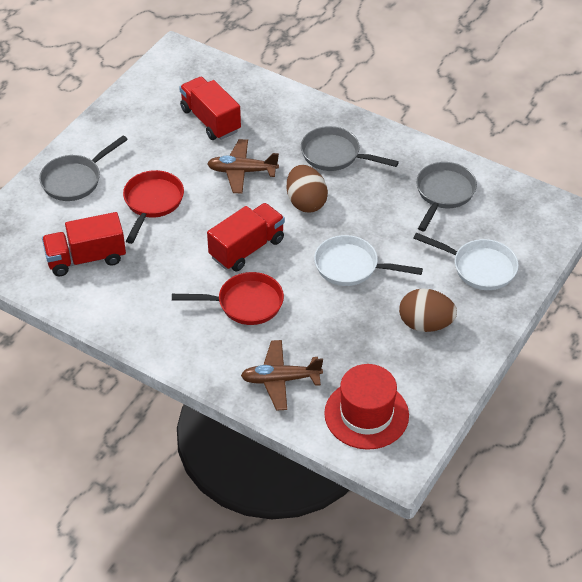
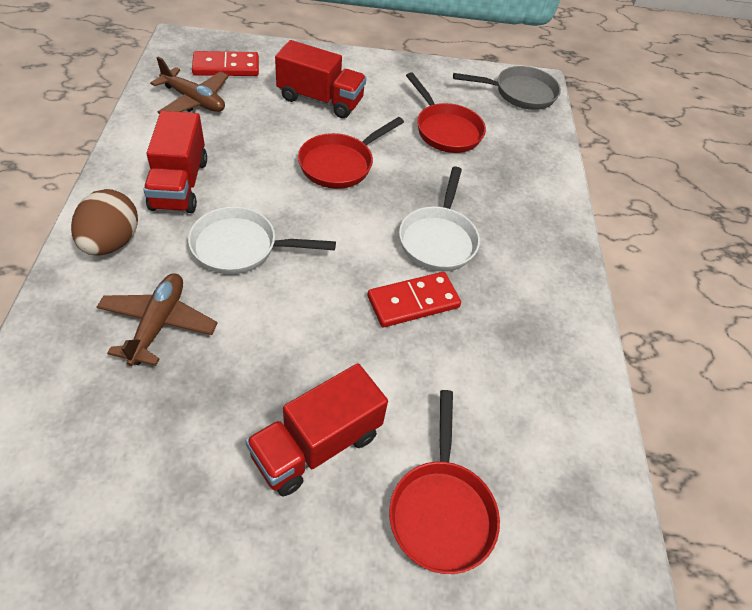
brown egg: [286,165,328,213] [399,289,457,332] = 2 -> [71,189,138,255] = 1
grey pan: [39,135,128,201] [301,126,399,171] [416,162,477,231] = 3 -> [453,66,561,110] = 1
red domino: none = 0 -> [192,51,259,76] [367,272,461,327] = 2
red hat: [324,364,409,450] = 1 -> none = 0
red pan: [123,170,184,244] [172,272,284,325] = 2 -> [298,117,404,189] [389,390,500,574] [406,72,486,153] = 3

